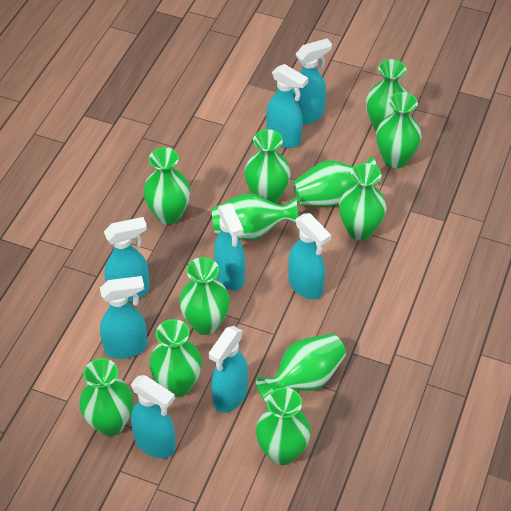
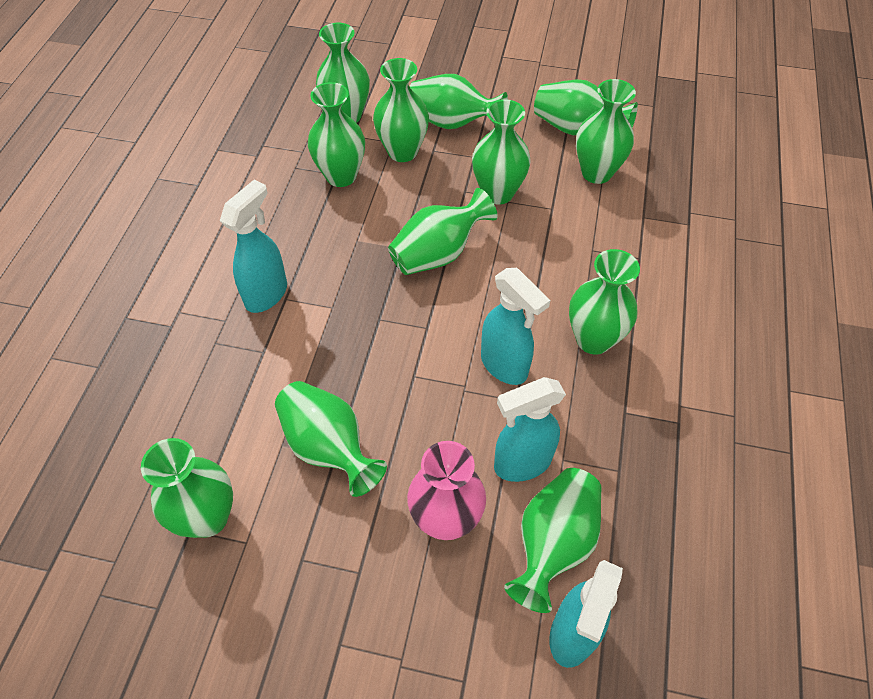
pink vase: none = 0 -> [407,441,486,540] = 1
turquoise spray bottle: [100,276,147,359] [104,217,150,302] [131,375,176,458] [209,326,248,413] [214,203,245,291] [266,64,308,148] [288,213,331,299] [292,39,332,125] = 8 -> [220,180,287,313] [481,268,550,385] [494,377,566,482] [549,560,623,668] = 4

